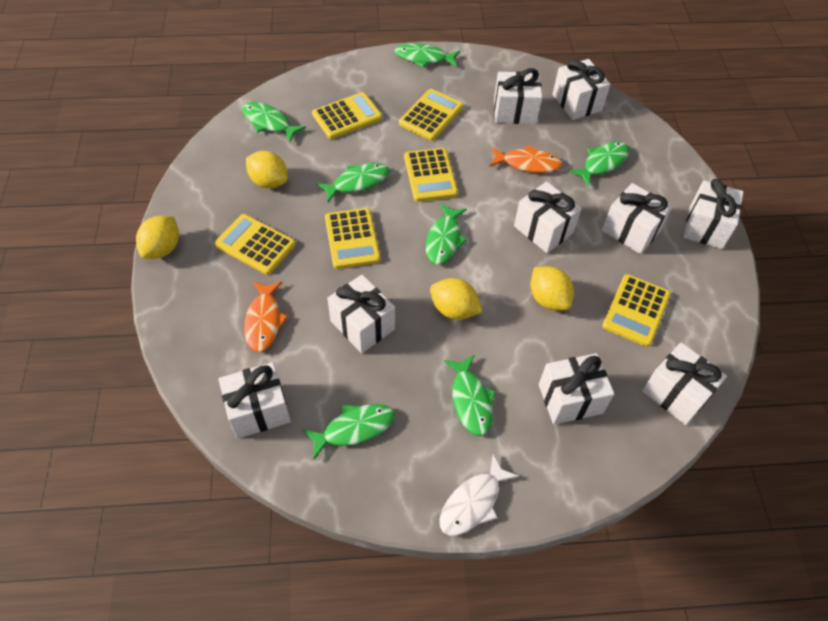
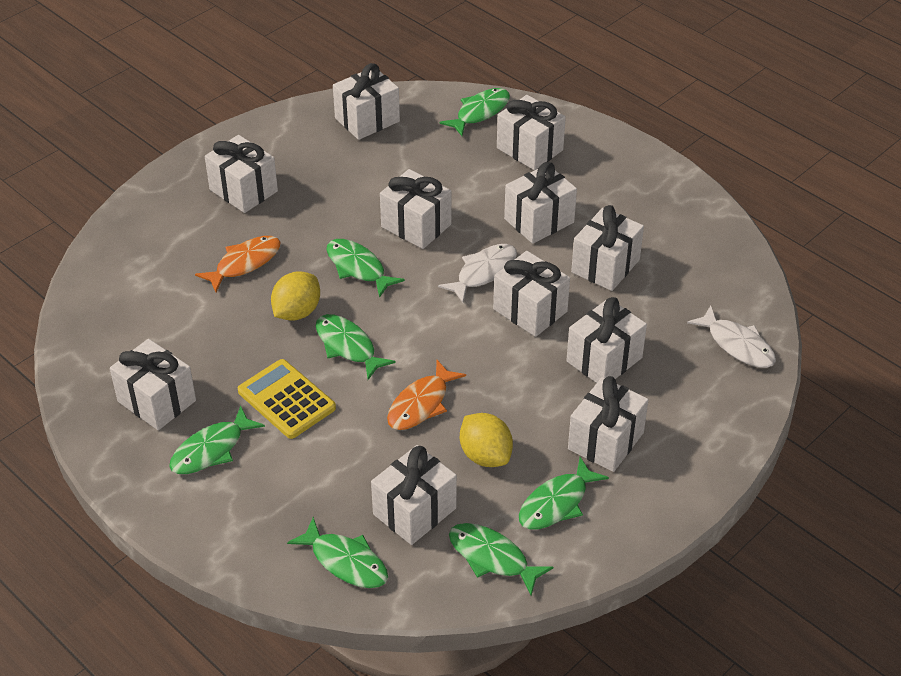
white fish: [439,455,519,536] = 1 -> [438,244,517,303] [687,306,776,368] = 2
white gift: [219,362,291,439] [327,275,395,353] [494,68,542,124] [514,181,581,253] [539,353,614,425] [552,59,610,120] [602,183,673,254] [642,342,727,425] [683,179,743,249] = 9 -> [110,339,196,430] [205,135,278,213] [333,63,400,140] [371,445,457,545] [380,169,451,249] [493,251,570,337] [497,95,566,170] [504,162,577,244] [566,297,647,383] [568,376,648,472] [571,205,644,291] = 11
yellow calculator: [215,214,296,275] [312,92,382,139] [325,208,380,269] [399,89,463,141] [404,148,458,202] [602,274,671,347] = 6 -> [238,359,336,439] = 1
yellow lemon: [136,216,179,259] [246,151,288,188] [430,278,482,320] [531,266,574,310] = 4 -> [271,271,320,321] [460,413,513,467] = 2

